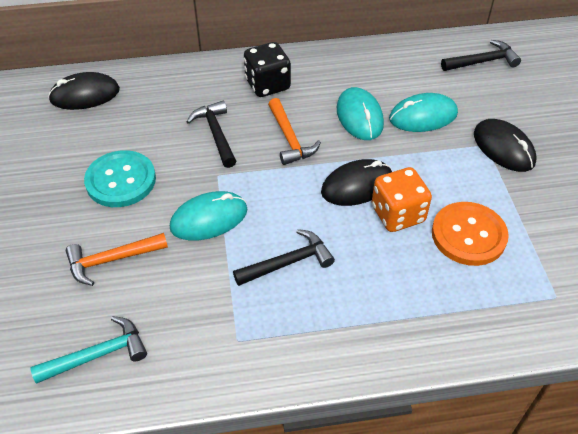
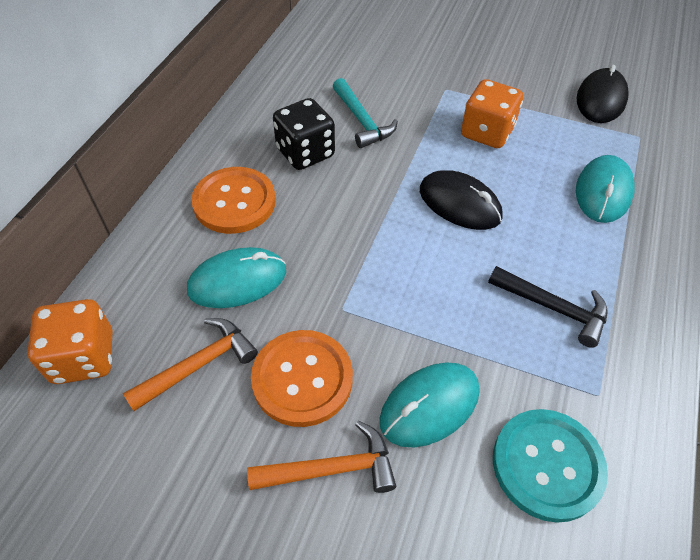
black hammer: [186,101,236,168] [233,229,335,286] [441,40,521,71] = 3 -> [488,266,608,348] = 1
black mouse: [48,72,120,110] [321,159,392,206] [474,119,537,172] = 3 -> [420,170,503,230] [577,65,629,123] = 2
orange button: [432,202,509,266] = 1 -> [191,167,276,234] [251,330,353,427] = 2
orange dice: [372,167,432,232] = 1 -> [27,299,112,384] [461,79,523,148] = 2

